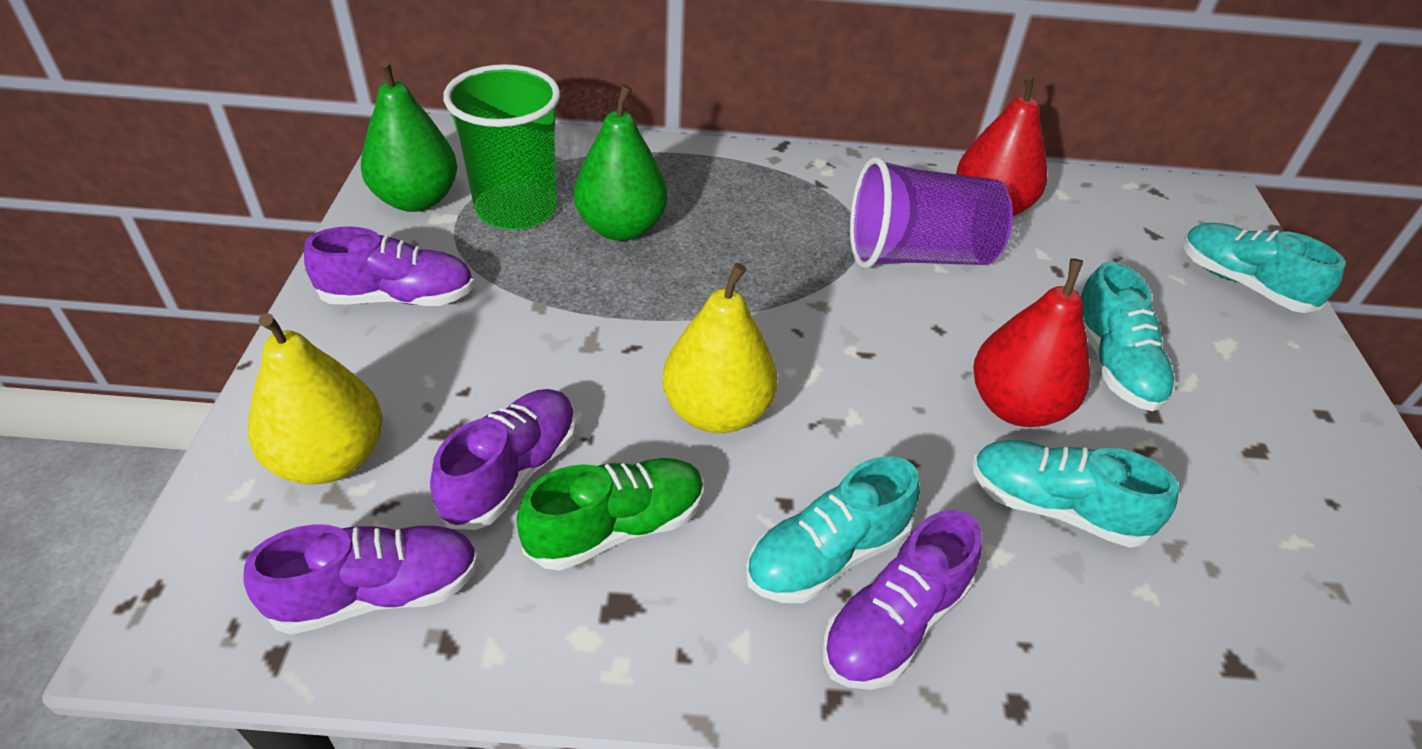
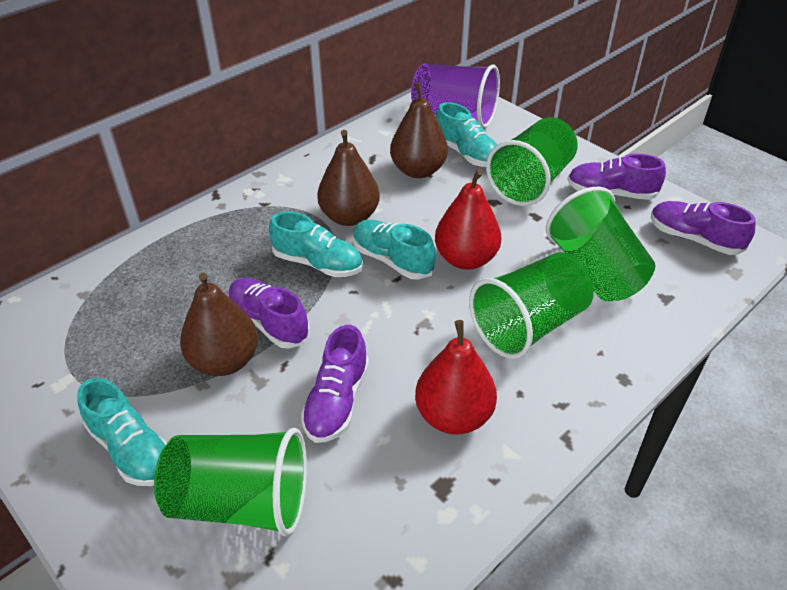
brown pear: none = 0 -> [180,273,258,376] [317,130,380,226] [390,82,448,178] = 3
green cup: [443,64,560,230] = 1 -> [154,428,307,536] [469,252,594,359] [486,117,578,206] [546,187,655,301] = 4
green pear: [361,59,457,212] [574,84,668,241] = 2 -> none = 0
green shoe: [517,458,704,571] = 1 -> none = 0
yellow pear: [248,313,383,485] [662,263,777,433] = 2 -> none = 0

